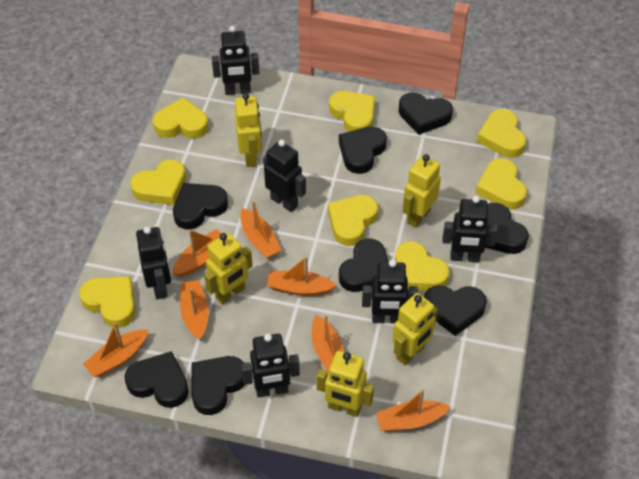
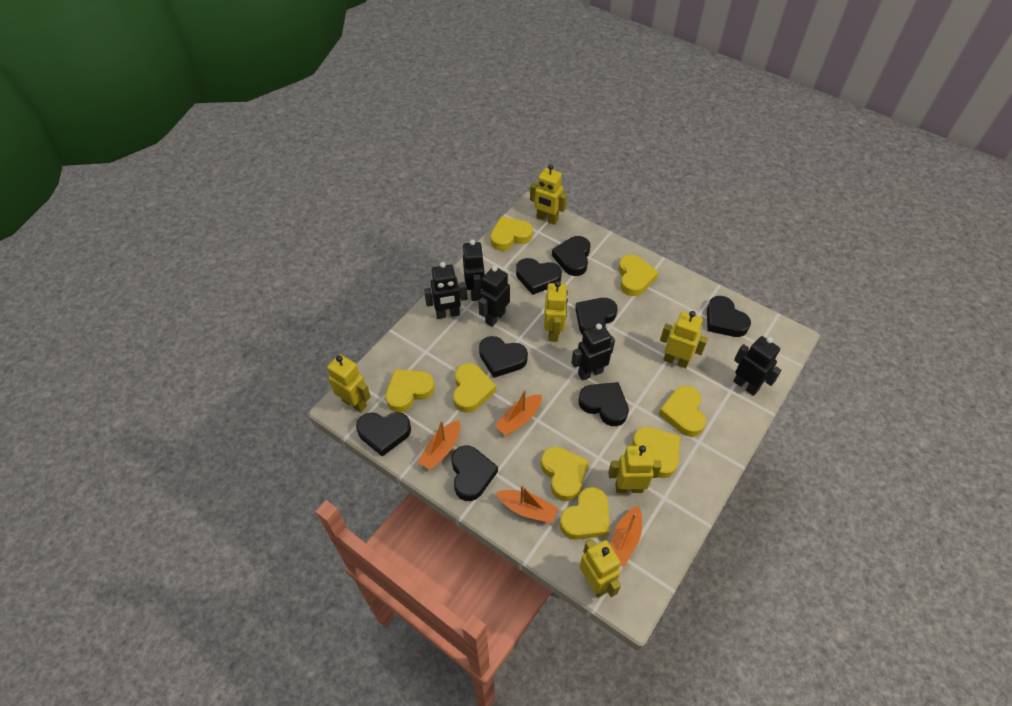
black robot: [136,226,171,299] [212,26,259,95] [241,334,300,398] [263,140,306,212] [362,259,418,324] [442,196,498,262] = 6 -> [424,262,467,319] [463,239,485,301] [479,266,510,327] [571,324,615,381] [733,336,782,396] = 5
orange boat: [83,322,148,377] [172,229,221,277] [180,280,209,340] [240,201,282,259] [267,256,337,296] [312,315,344,373] [376,390,451,432] = 7 -> [418,420,460,470] [495,390,542,436] [495,485,558,523] [610,506,642,567] = 4
yellow robot: [204,232,253,304] [235,93,262,167] [316,351,374,417] [392,293,438,365] [403,154,441,228] = 5 -> [327,354,371,412] [530,164,567,225] [544,281,568,342] [579,539,621,598] [608,445,661,493] [660,311,708,368] = 6

